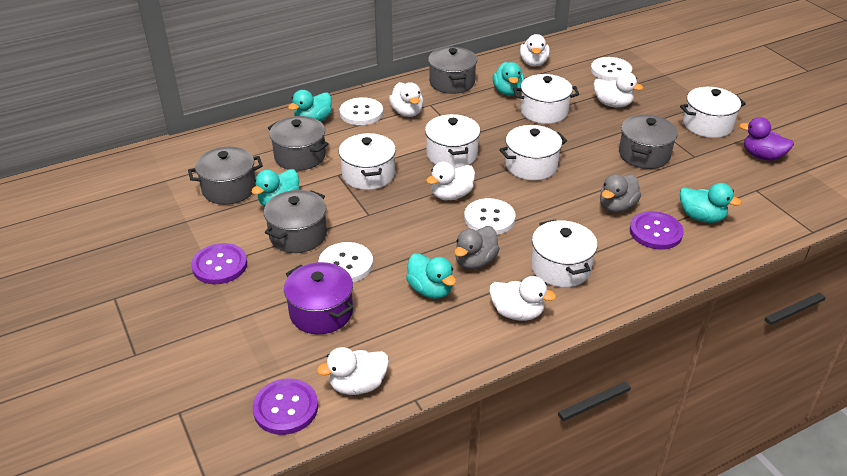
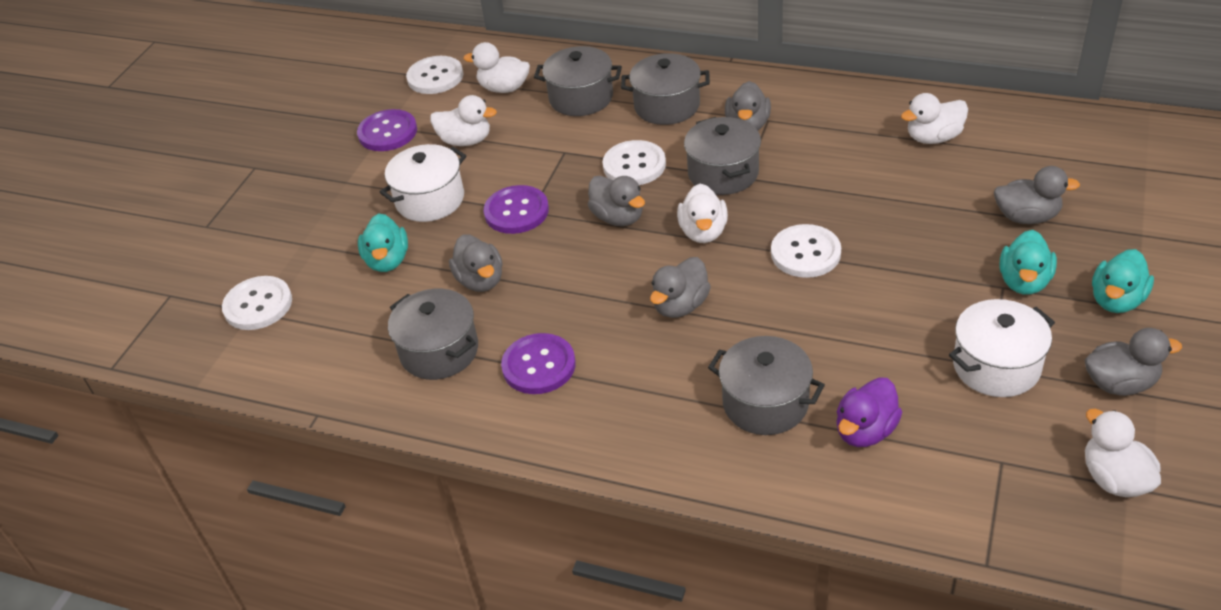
grey duck: [454,226,500,270] [600,174,641,213] = 2 -> [449,234,503,292] [588,176,645,226] [650,257,711,318] [725,81,771,130] [994,166,1080,224] [1085,328,1182,396] = 6
purple pot: [284,262,354,334] = 1 -> none = 0
turquoise duck: [252,169,300,206] [288,90,332,122] [406,253,456,299] [492,62,524,96] [680,183,741,223] = 5 -> [358,213,408,272] [1000,230,1057,295] [1092,249,1154,313] = 3
white duck: [317,347,389,395] [389,82,423,117] [426,162,475,200] [489,276,556,321] [520,34,550,66] [594,72,643,107] = 6 -> [430,95,497,146] [463,42,530,93] [677,184,728,243] [901,93,968,144] [1085,409,1161,497] = 5
white pot: [339,133,396,190] [425,114,480,169] [499,125,567,180] [514,74,579,124] [531,219,598,287] [680,87,746,138] = 6 -> [380,144,467,222] [949,299,1055,397] = 2

